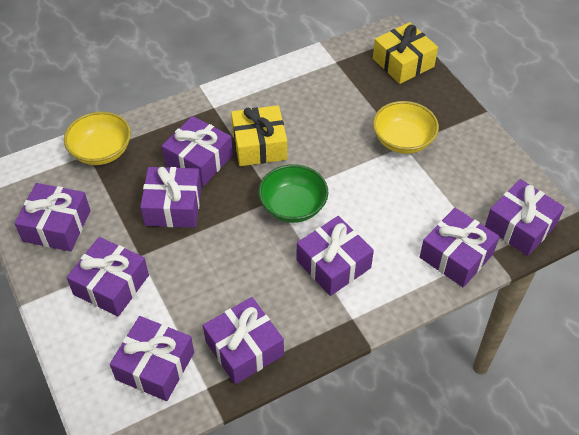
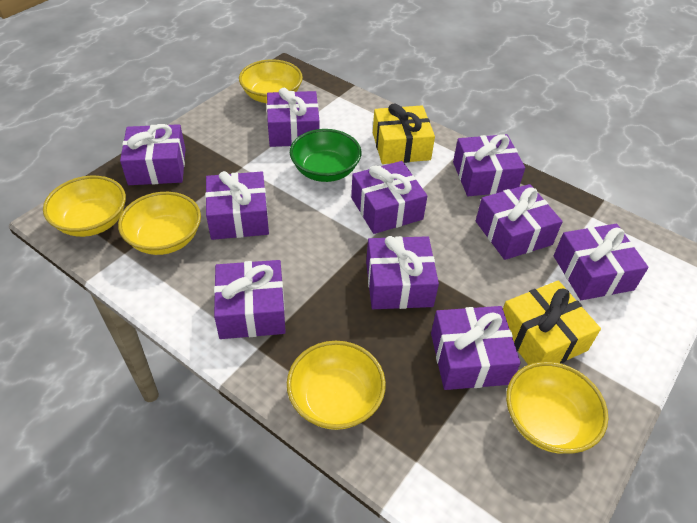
purple gift: [14,183,91,251] [66,237,149,316] [110,316,194,401] [140,167,201,228] [162,116,233,186] [203,297,284,385] [296,216,374,296] [420,208,500,287] [485,179,565,256] = 9 -> [120,124,185,185] [205,171,269,240] [214,260,286,339] [267,88,320,147] [351,161,427,234] [366,236,439,309] [431,306,521,390] [453,134,525,196] [476,184,563,260] [554,224,649,300] = 10
yellow bowl: [64,112,131,165] [373,101,439,154] = 2 -> [43,176,126,237] [118,192,201,255] [239,59,303,103] [287,341,386,430] [506,362,608,454] = 5

